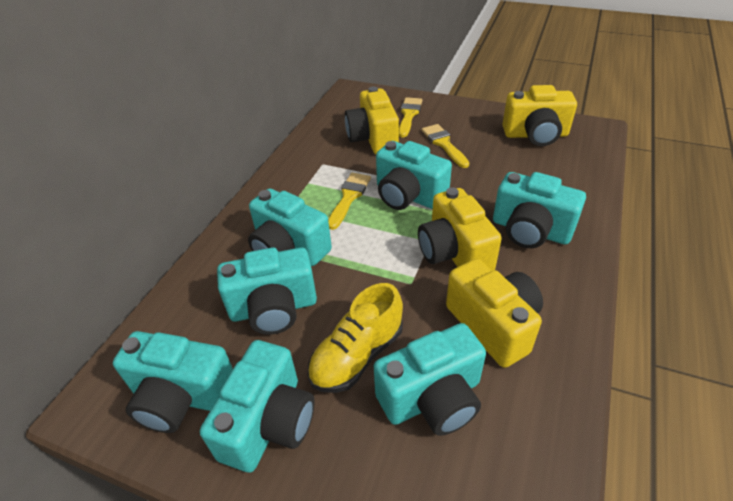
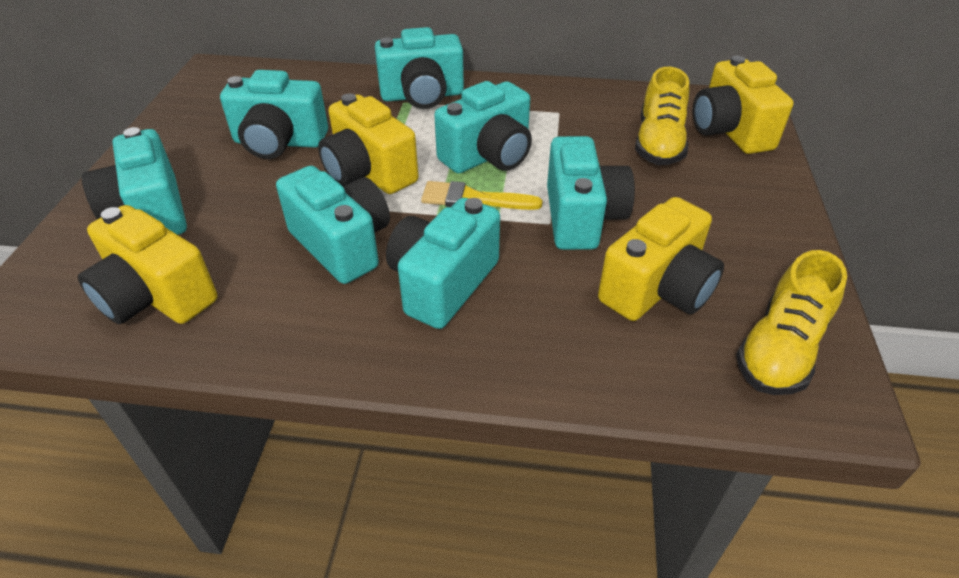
yellow brush: [328,173,371,230] [399,97,422,138] [422,124,469,168] = 3 -> [421,181,543,210] = 1
yellow shoe: [308,283,403,393] = 1 -> [635,67,689,165] [736,250,847,395] = 2

